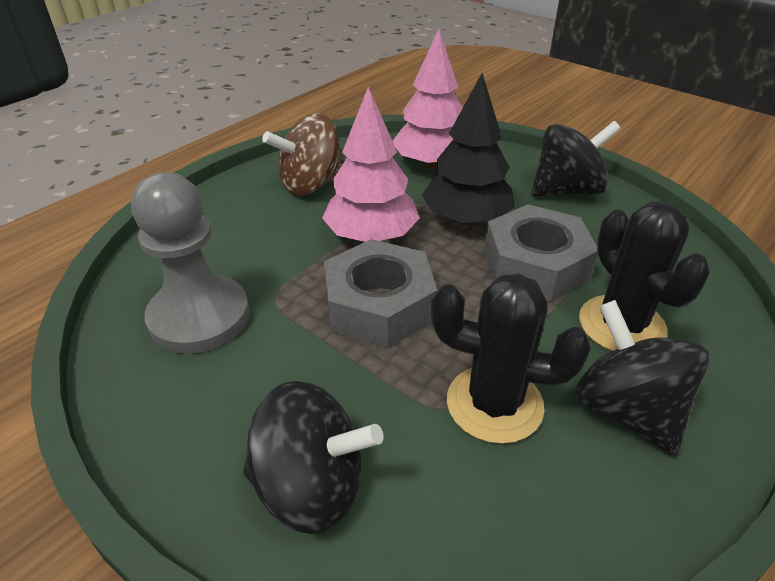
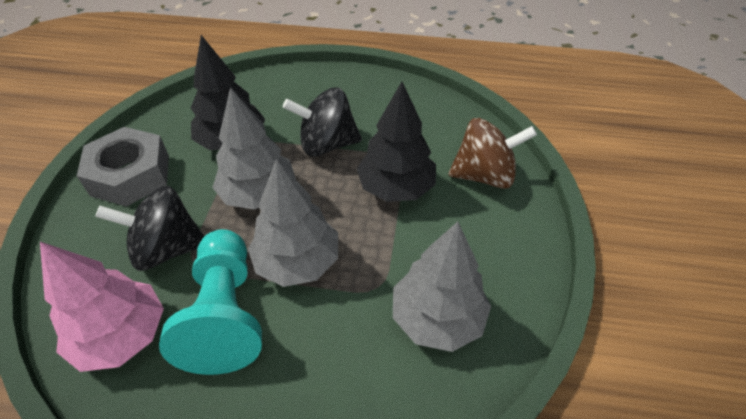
black cactus: [431,273,590,444] [579,201,710,351] = 2 -> none = 0
black spinning top: [243,381,383,534] [531,121,621,197] [575,300,709,456] = 3 -> [95,186,204,271] [283,88,362,157] = 2
black tree: [422,73,515,225] = 1 -> [191,35,265,150] [357,82,436,202] = 2
grey nut: [324,239,437,348] [484,204,598,302] = 2 -> [77,127,169,207] = 1
grey pawn: [131,172,249,354] = 1 -> none = 0
grey tree: none = 0 -> [212,87,296,210] [248,159,338,287] [393,222,491,352] = 3
pink tree: [322,87,420,242] [393,29,463,169] = 2 -> [40,242,164,372] = 1
turquoise pawn: none = 0 -> [159,229,262,375] = 1

